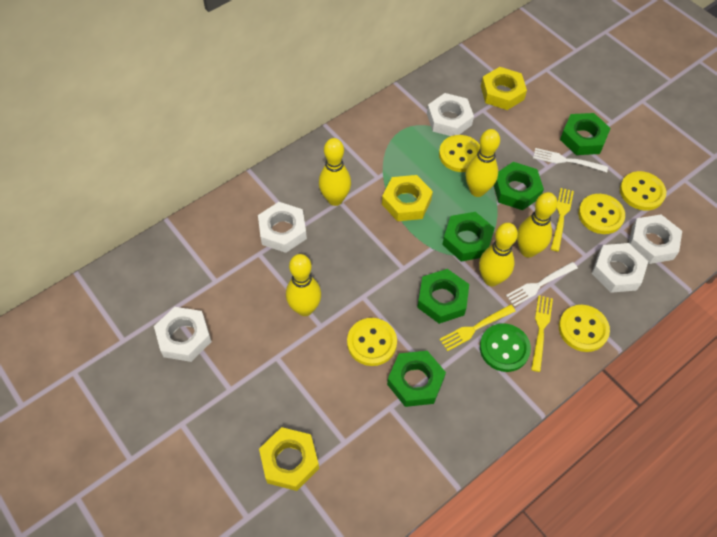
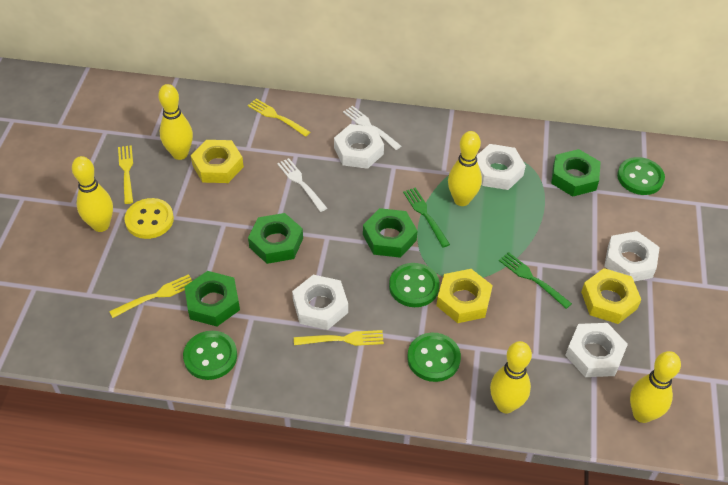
green button: [480,323,531,372] = 1 -> [183,331,237,380] [389,263,440,307] [407,333,461,382] [617,157,665,195] = 4
green fork: none = 0 -> [403,187,450,248] [499,252,572,309] = 2
green nut: [387,351,446,407] [417,269,469,324] [442,212,494,261] [494,162,544,210] [560,113,611,155] = 5 -> [184,271,240,326] [248,213,303,264] [363,208,417,258] [551,149,601,196] = 4
yellow button: [347,318,397,366] [439,135,480,172] [559,305,610,352] [578,194,625,234] [620,171,666,211] = 5 -> [125,198,174,239] = 1
yellow fork: [439,304,515,351] [531,296,553,372] [551,188,574,252] = 3 -> [109,274,192,318] [118,145,133,204] [248,99,310,137] [294,330,384,346] = 4

